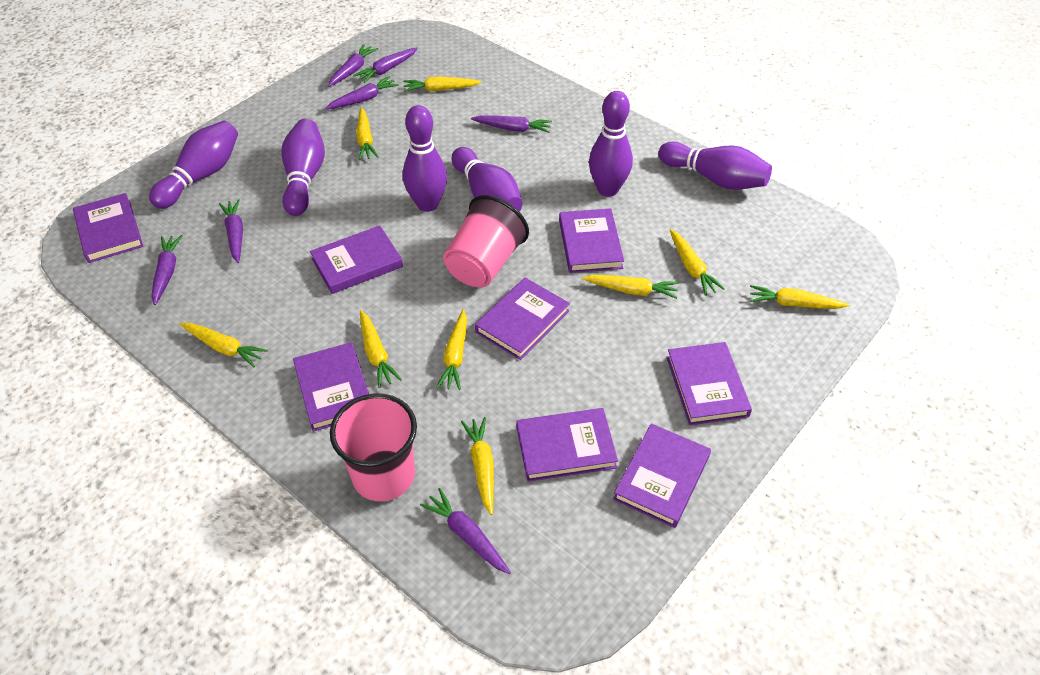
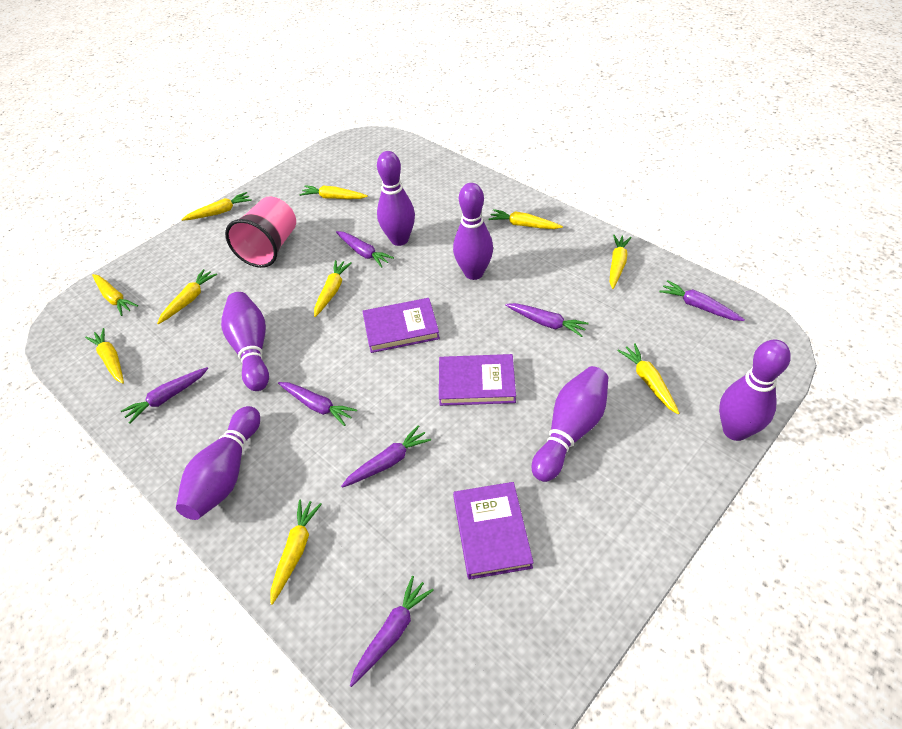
pink cup: [330,393,417,501] [443,195,529,287] = 2 -> [225,196,296,268] = 1
purple book: [73,193,143,263] [293,342,369,432] [310,226,403,294] [475,278,570,360] [517,408,618,482] [559,208,624,273] [613,423,711,528] [666,342,752,425] = 8 -> [362,298,440,353] [439,354,516,406] [453,482,534,579] = 3
yellow carrot: [180,323,268,367] [356,108,378,160] [360,310,402,388] [403,76,481,92] [436,309,467,390] [461,417,494,515] [582,275,679,299] [670,229,725,296] [750,285,849,309] = 9 -> [85,328,124,384] [92,274,138,316] [157,269,217,324] [181,192,252,221] [271,500,322,605] [299,185,368,199] [314,260,352,317] [488,209,563,229] [610,235,632,289] [617,343,680,414] = 10

